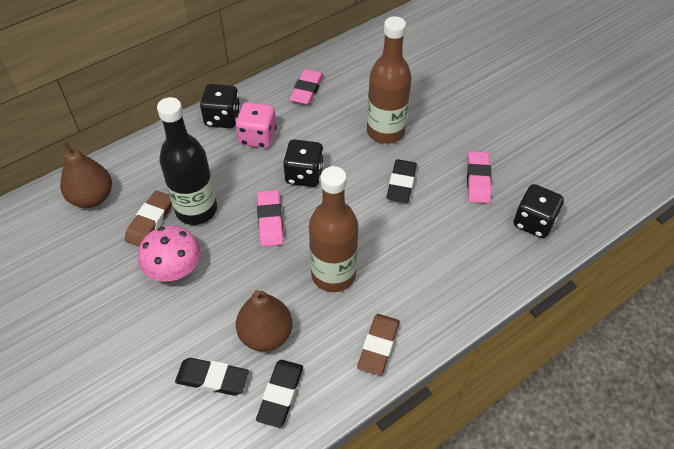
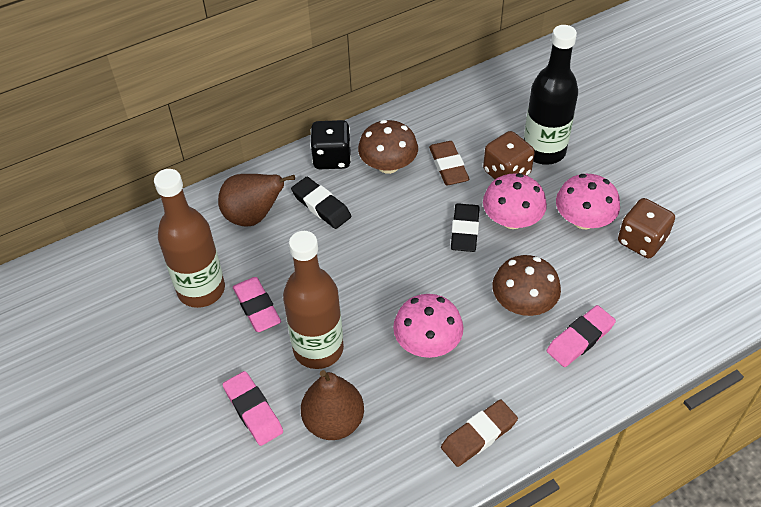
black dice: [200,84,241,128] [283,139,324,187] [514,184,564,238] = 3 -> [310,120,351,169] = 1
black eraser: [175,358,249,395] [256,360,303,428] [386,159,417,203] = 3 -> [291,177,352,229] [451,203,480,252] = 2
brown dice: none = 0 -> [483,131,535,179] [618,198,675,258] = 2
brown mushroom: none = 0 -> [358,120,418,174] [493,255,561,316] = 2
pink dice: [235,102,277,148] = 1 -> none = 0
pink mushroom: [138,225,201,282] = 1 -> [393,294,464,358] [483,173,547,229] [556,174,620,229] = 3

